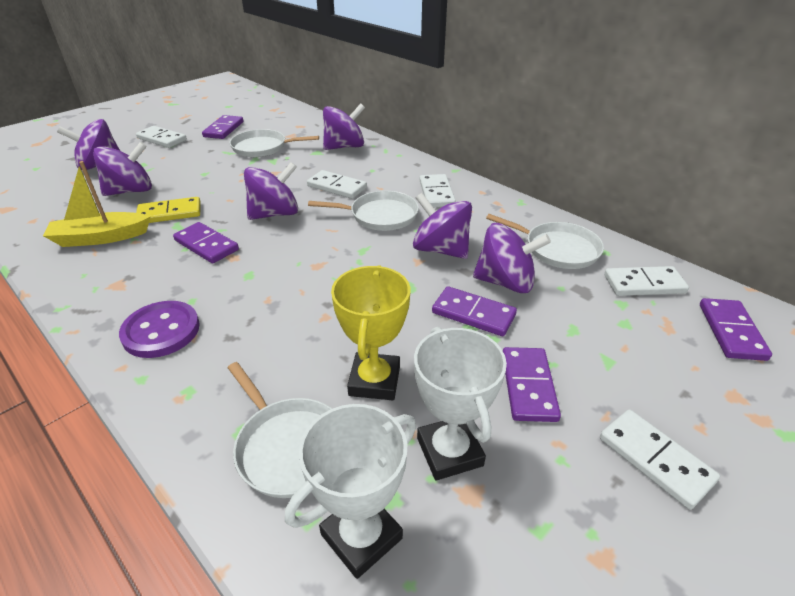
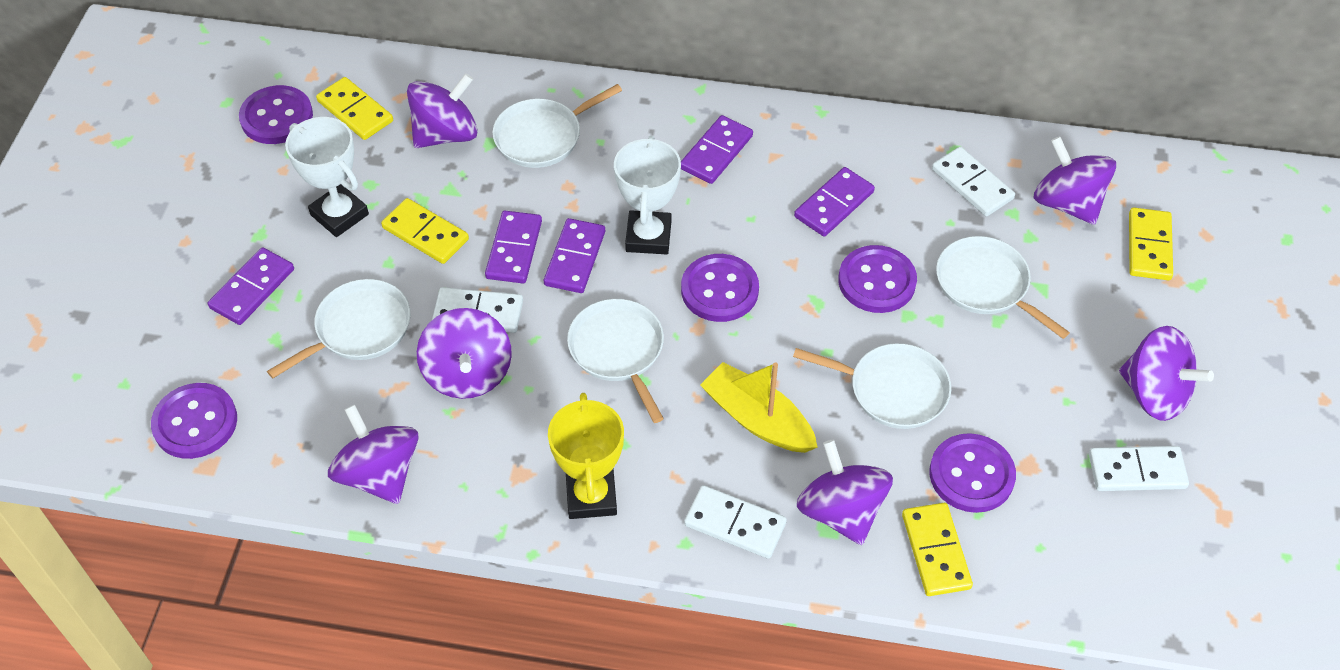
purple button: [119,301,200,358] = 1 -> [151,383,237,459] [239,85,313,144] [681,254,759,322] [838,245,917,313] [929,433,1016,513] = 5
white domino: [136,126,187,148] [307,170,367,199] [419,174,456,207] [600,409,720,509] [604,266,689,296] = 5 -> [432,287,523,333] [684,485,787,559] [932,147,1015,216] [1089,446,1189,491] = 4
white pan: [228,362,333,498] [230,129,319,157] [308,191,419,231] [486,214,604,269] = 4 -> [267,279,411,379] [493,84,622,168] [567,299,664,423] [793,343,951,429] [936,236,1070,339] = 5
yellow domino: [136,197,201,223] = 1 -> [316,77,393,140] [381,198,469,264] [902,503,973,596] [1129,207,1173,280] = 4

